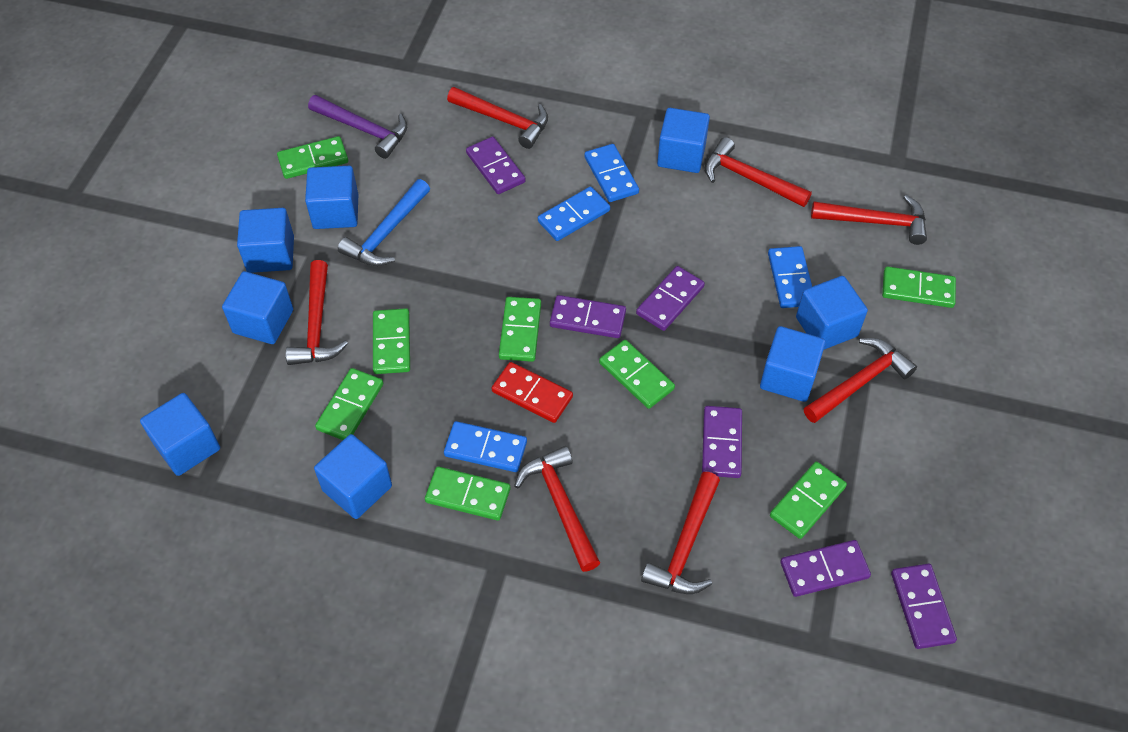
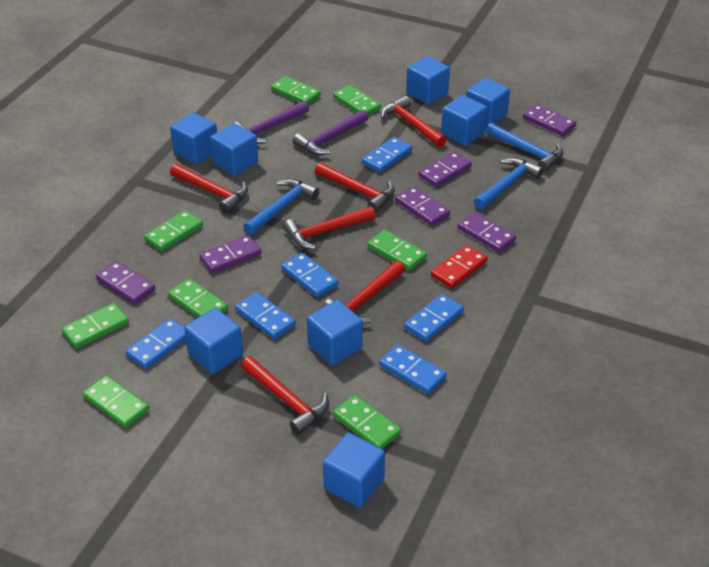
blue domino: [444,421,527,472] [538,187,610,241] [584,144,639,202] [768,246,812,308] = 4 -> [125,318,186,369] [235,292,296,339] [281,252,338,297] [362,137,412,173] [379,344,447,394] [404,294,464,342] = 6
blue hammer: [338,179,430,266] = 1 -> [243,179,319,235] [473,158,544,210] [486,123,564,172] = 3
purple hammer: [308,95,407,159] = 1 -> [235,101,309,144] [293,110,368,155] = 2
red hammer: [286,260,348,365] [447,87,548,149] [514,446,600,572] [641,472,720,594] [704,137,812,207] [804,338,917,423] [811,195,927,245] = 7 -> [170,164,248,213] [241,356,329,435] [283,206,376,249] [315,163,395,213] [323,261,405,324] [381,96,447,147] = 6

